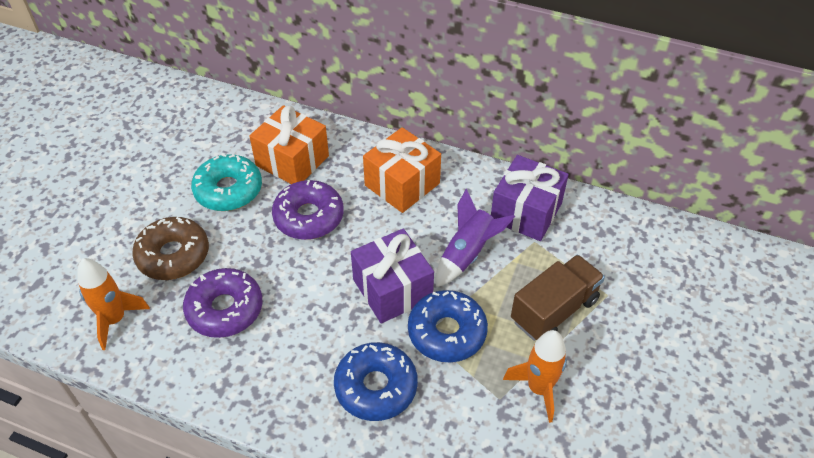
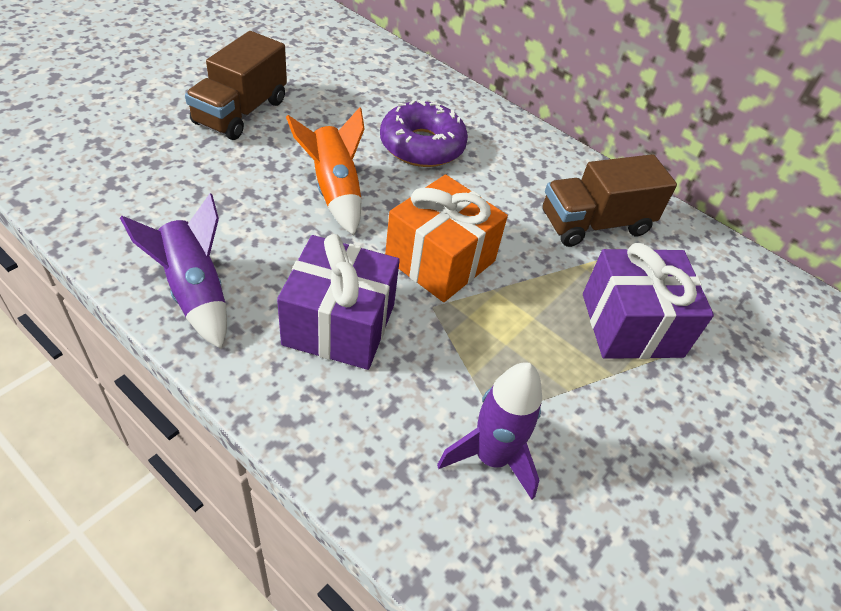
blue donut: [334,342,418,421] [408,290,488,362] = 2 -> none = 0
brown donut: [132,217,209,280] = 1 -> none = 0
brown truck: [511,255,605,341] = 1 -> [185,31,287,140] [542,154,677,247] = 2
orange gift: [249,105,329,184] [363,127,441,213] = 2 -> [385,174,508,302] = 1
orange rocket: [77,258,150,350] [503,330,567,423] = 2 -> [286,107,364,235] = 1
purple donut: [183,268,263,338] [272,180,344,240] = 2 -> [380,100,468,167] = 1
purple rocket: [436,189,515,287] = 1 -> [120,193,227,349] [437,362,542,499] = 2
turquoise donut: [191,153,262,211] = 1 -> none = 0

